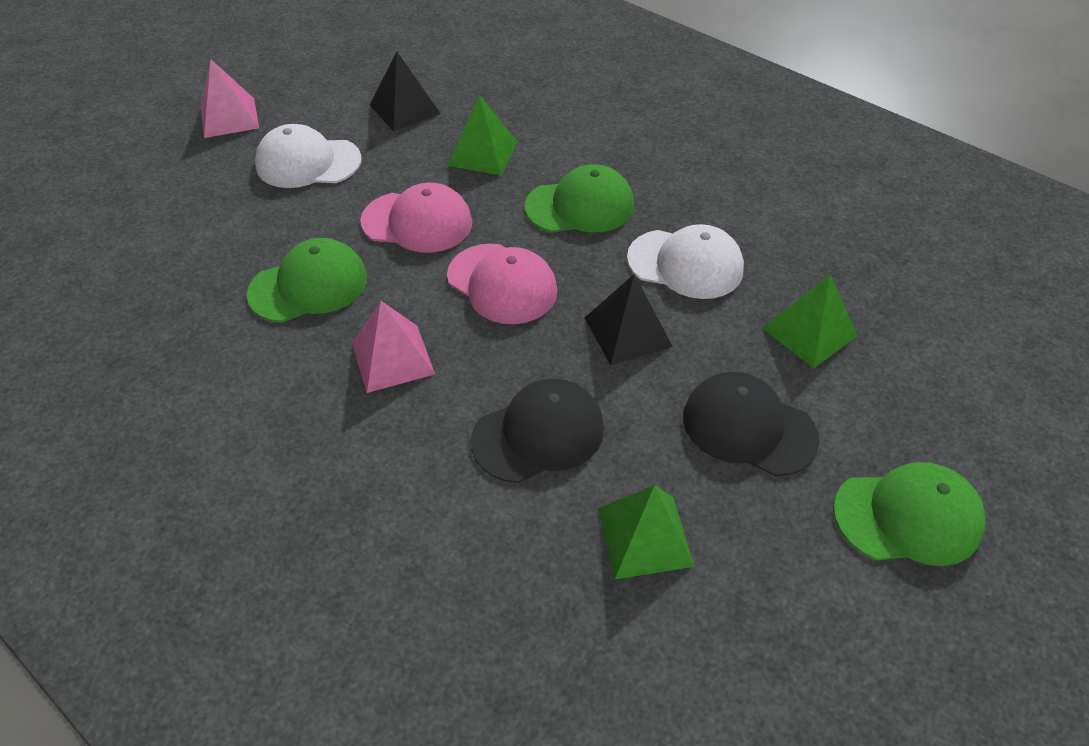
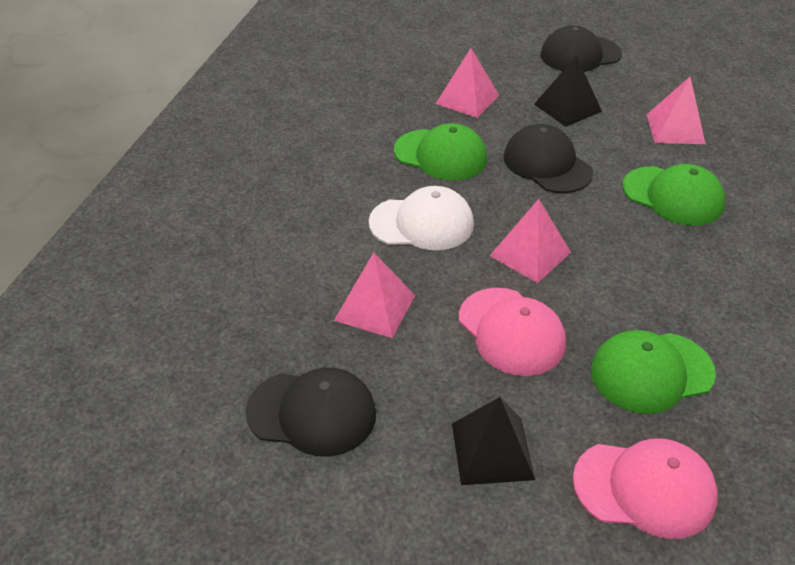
black cap: [471,379,604,483] [683,372,819,477] = 2 -> [246,368,376,457] [504,124,593,193] [541,25,622,72] = 3
green pyramid: [448,95,518,175] [598,485,695,579] [762,274,858,368] = 3 -> none = 0
pink pyramid: [201,60,259,138] [352,301,435,393] = 2 -> [334,252,415,338] [436,48,499,118] [490,199,571,283] [647,77,706,144] = 4
white cap: [255,124,361,188] [627,224,744,299] = 2 -> [369,186,474,250] = 1

